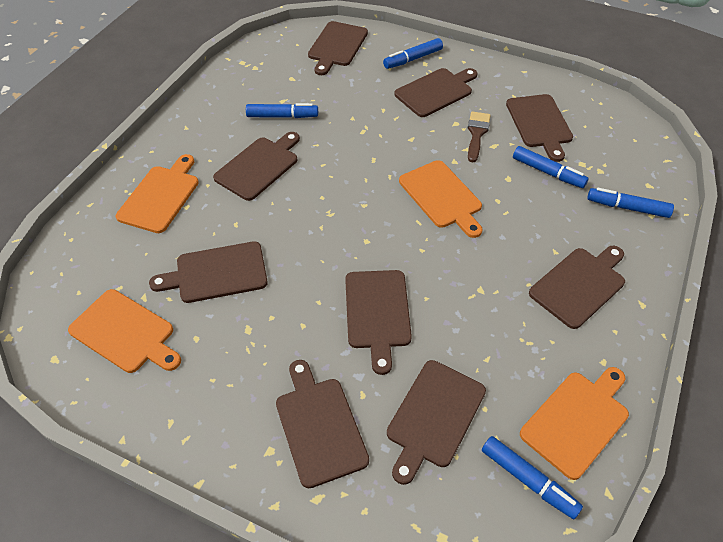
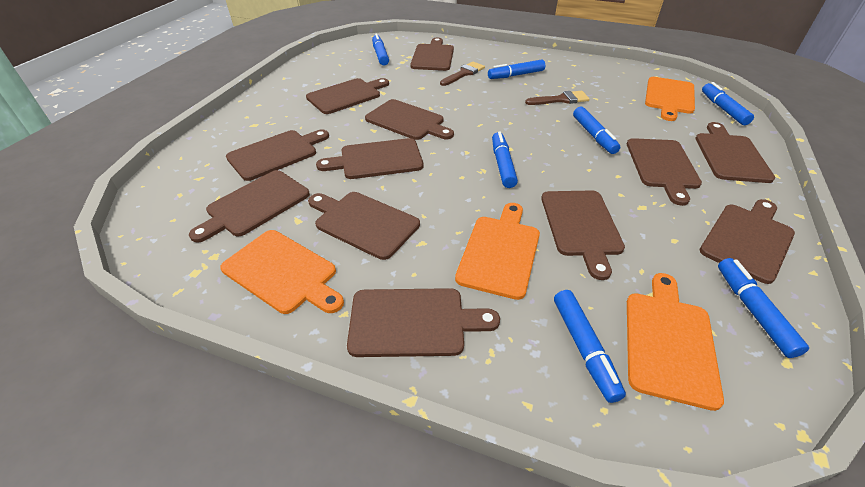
blue marker: [246,103,318,118] [383,38,443,69] [482,436,583,519] [513,146,589,188] [587,188,674,218] = 5 -> [372,33,389,66] [488,60,545,79] [492,131,518,188] [554,290,626,403] [573,107,620,154] [702,82,754,125] [718,258,809,358] = 7
brown brush: [468,111,491,162] = 1 -> [440,62,485,86] [525,91,590,105] = 2
brown cutting board: [149,241,268,303] [213,132,300,201] [276,360,369,488] [308,21,368,75] [345,270,412,375] [387,360,486,485] [394,68,478,117] [506,94,573,162] [529,245,625,329] = 9 -> [189,170,310,242] [226,129,329,181] [306,78,389,114] [308,192,420,260] [316,138,423,179] [347,288,500,357] [365,99,454,140] [410,38,454,71] [541,190,625,280] [627,138,702,206] [695,122,775,183] [700,199,795,284] = 12

